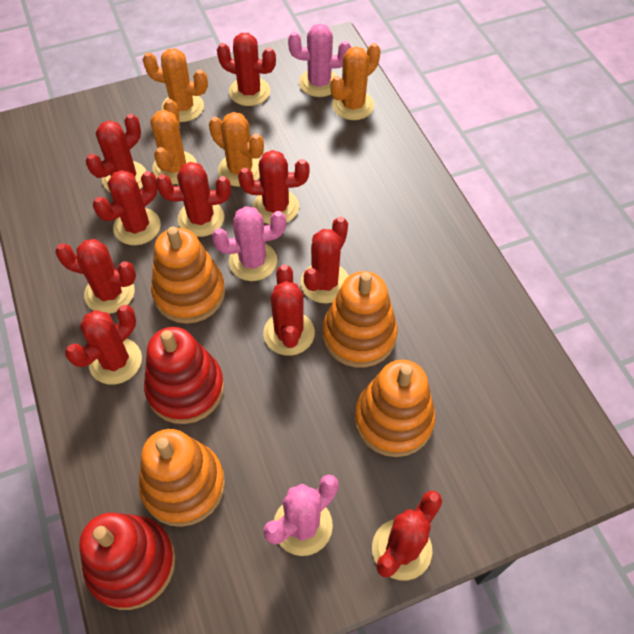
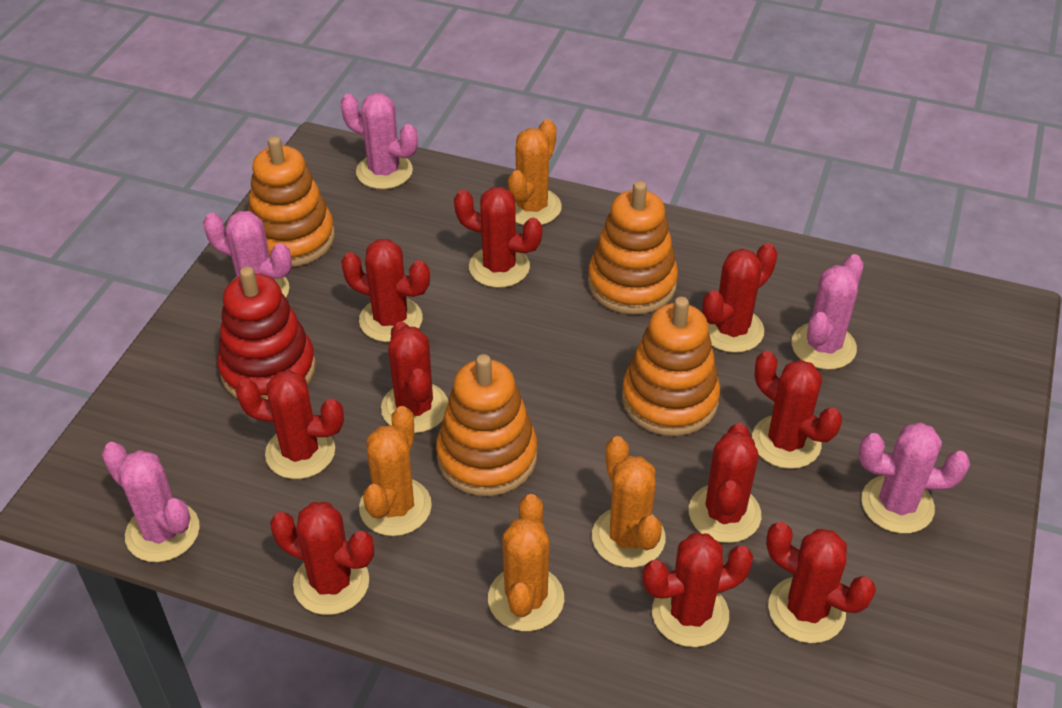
pink cactus: [212,206,286,281] [263,475,339,556] [288,24,351,97] = 3 -> [102,442,200,562] [203,211,292,297] [341,93,418,189] [791,254,864,370] [859,422,970,534] = 5
red stacking toy: [79,513,175,610] [144,327,224,424] = 2 -> [218,267,316,399] = 1

